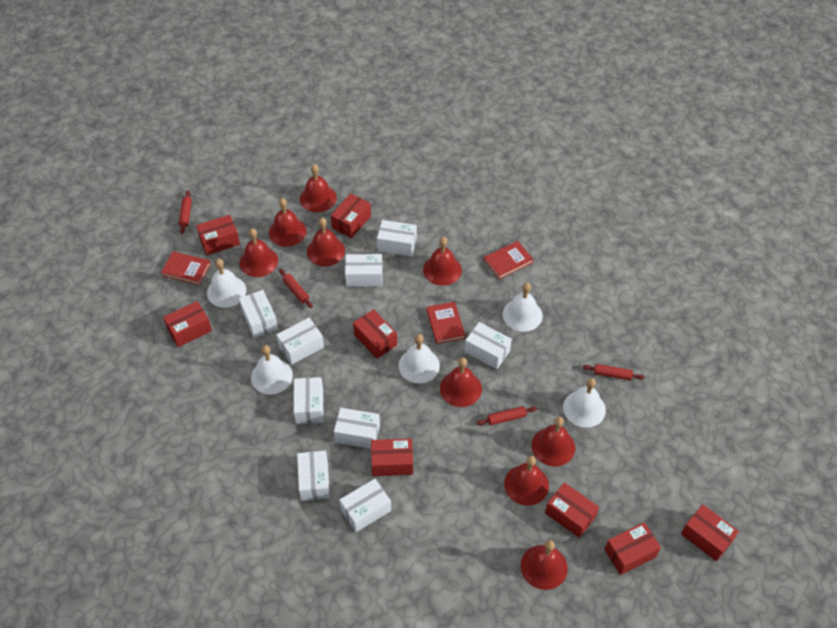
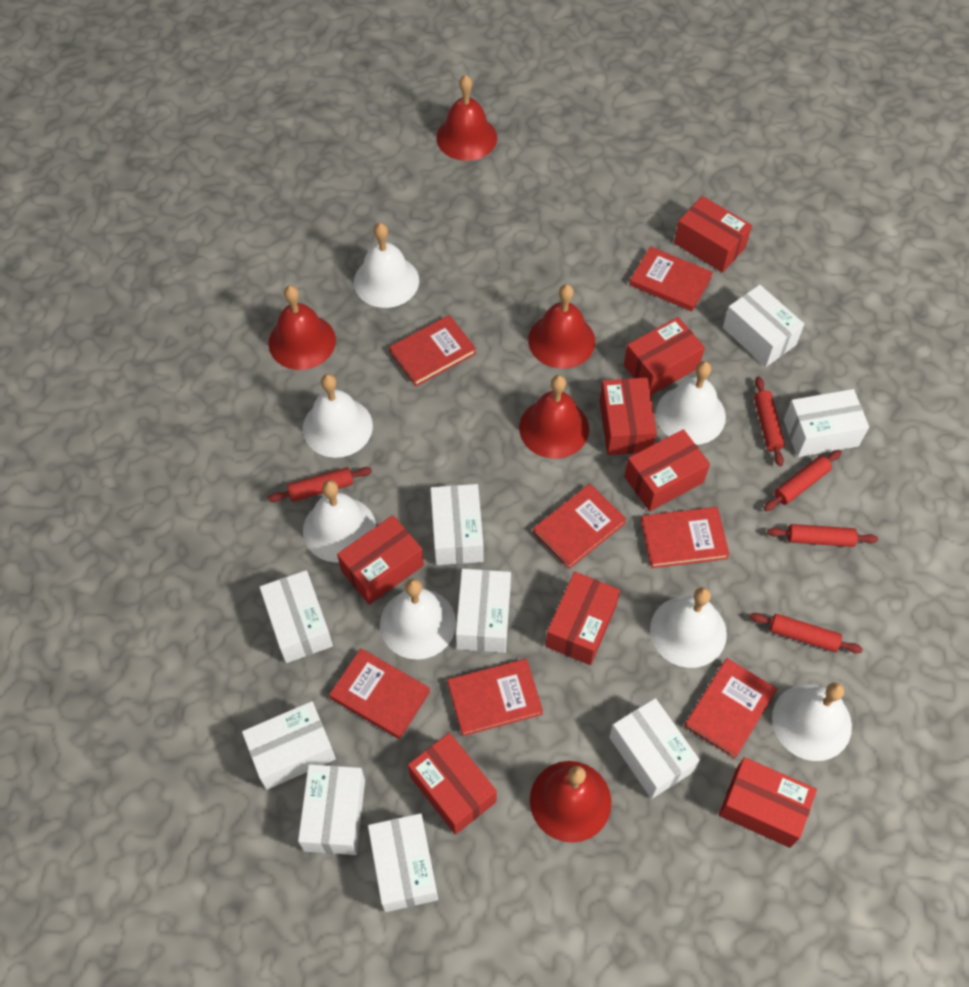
red bell: [239,228,278,277] [269,198,306,247] [300,164,337,212] [307,218,345,266] [423,237,462,286] [440,358,482,407] [504,456,549,506] [521,540,568,590] [532,417,575,467] = 9 -> [268,285,336,370] [436,75,497,161] [519,375,589,459] [528,284,595,369] [530,761,611,843] = 5
red book: [161,251,211,285] [426,302,465,344] [484,241,534,279] = 3 -> [329,648,430,739] [389,315,476,386] [447,659,543,736] [533,484,627,569] [629,246,713,311] [641,507,730,568] [684,658,777,759] = 7
red rolling pin: [179,190,192,234] [279,269,313,308] [476,406,537,425] [583,364,645,381] = 4 -> [268,467,372,502] [750,613,863,653] [754,376,785,466] [764,450,842,511] [767,524,878,547] = 5
white bell: [207,259,246,308] [251,345,293,395] [398,334,440,383] [503,283,543,332] [563,378,606,428] = 5 -> [303,374,373,458] [303,480,376,563] [354,223,419,308] [380,579,456,660] [650,587,727,668] [656,361,726,445] [772,683,852,761] = 7

